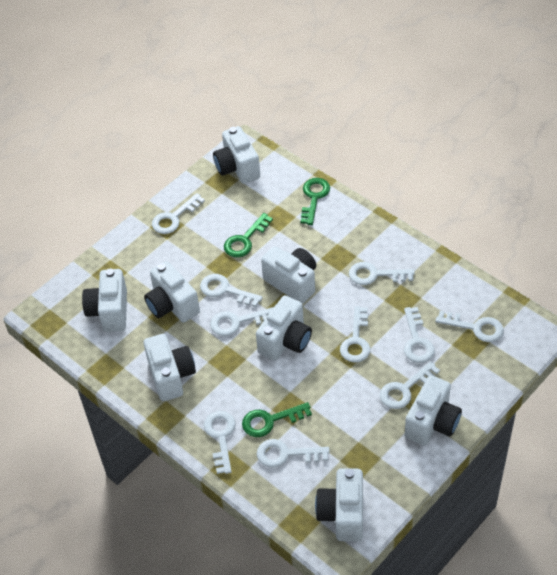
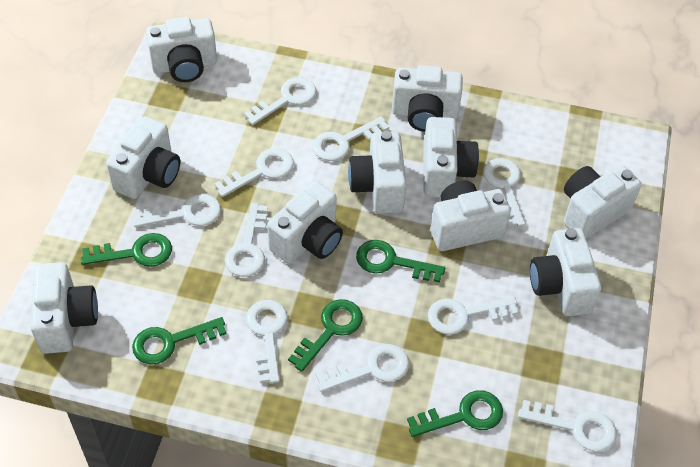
green key: [224,213,273,257] [242,402,312,437] [301,178,330,225] = 3 -> [81,233,172,267] [132,317,226,365] [288,299,363,372] [356,240,445,283] [407,390,503,437] = 5
white camera: [82,268,127,332] [143,334,196,401] [144,261,200,323] [213,126,260,184] [256,296,312,361] [261,246,316,304] [315,468,363,541] [405,375,462,446] = 8 -> [30,262,98,354] [106,116,180,199] [146,17,217,82] [267,181,343,264] [348,131,406,214] [392,65,463,132] [424,117,479,198] [430,181,511,251] [530,228,601,316] [564,166,641,239] = 10

